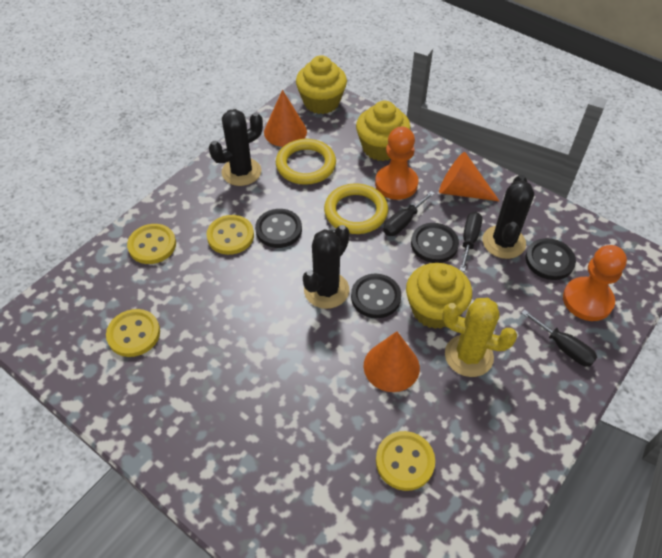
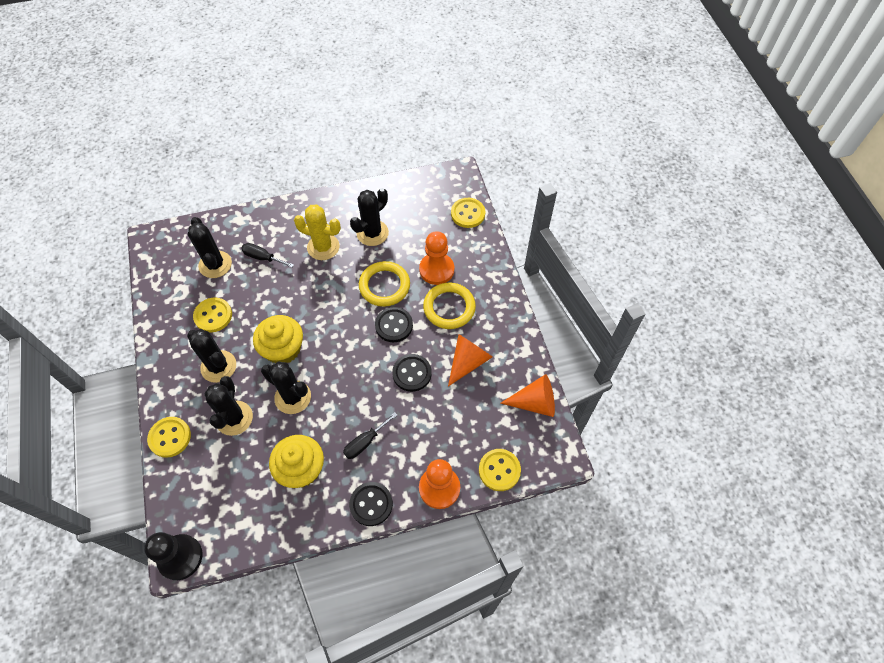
black button: [255,209,302,248] [351,273,401,318] [411,223,459,263] [526,238,576,280] = 4 -> [349,482,393,526] [375,307,413,342] [392,354,432,392] = 3
black cactus: [209,109,263,186] [303,225,349,309] [483,175,534,259] = 3 -> [187,329,236,383] [188,217,232,278] [204,376,253,436] [261,361,311,414] [350,188,389,246] = 5
black pawn: none = 0 -> [144,532,203,580] = 1
black screwdriver: [383,191,435,236] [460,212,482,272] [522,310,597,366] = 3 -> [241,243,294,268] [343,412,397,459] = 2
orange cone: [264,90,307,147] [364,331,420,392] [439,152,500,202] = 3 -> [448,334,492,387] [500,374,555,417] = 2
yellow cupcake: [296,55,347,114] [356,101,411,161] [406,263,472,329] = 3 -> [253,315,303,363] [269,435,324,488] = 2

